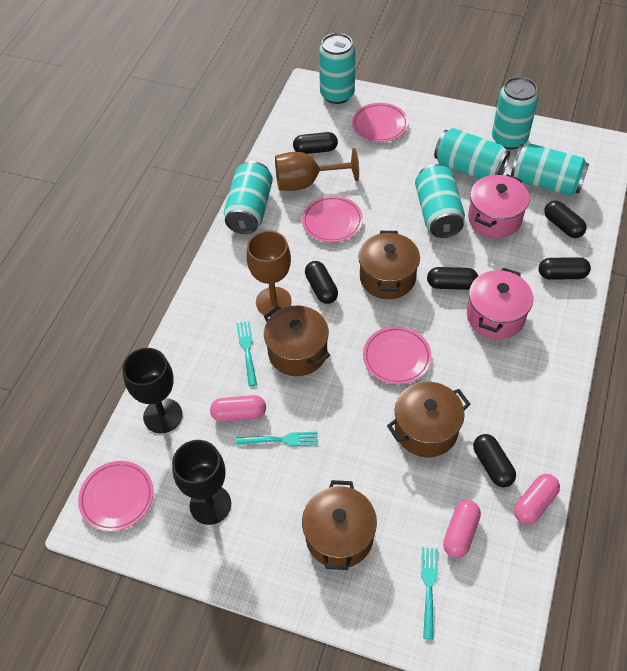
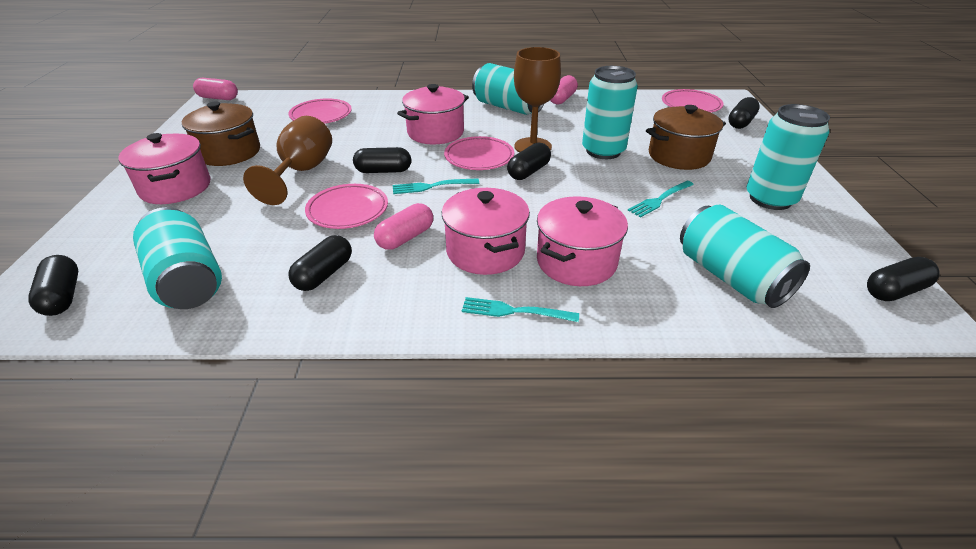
black goblet: [122,348,182,433] [172,440,231,525] = 2 -> none = 0
brown pot: [264,305,330,376] [302,480,377,570] [358,231,420,299] [387,382,470,457] = 4 -> [182,102,260,166] [646,105,726,170] = 2
pink pot: [467,267,533,340] [468,174,529,238] = 2 -> [118,133,211,204] [397,84,469,144] [442,188,530,275] [537,196,628,286] = 4
turquoise can: [224,161,273,234] [319,33,355,104] [415,164,465,238] [434,128,510,179] [492,77,539,149] [511,144,589,196] = 6 -> [133,207,222,309] [472,63,544,115] [582,66,638,159] [680,204,810,308] [747,104,830,210] = 5

